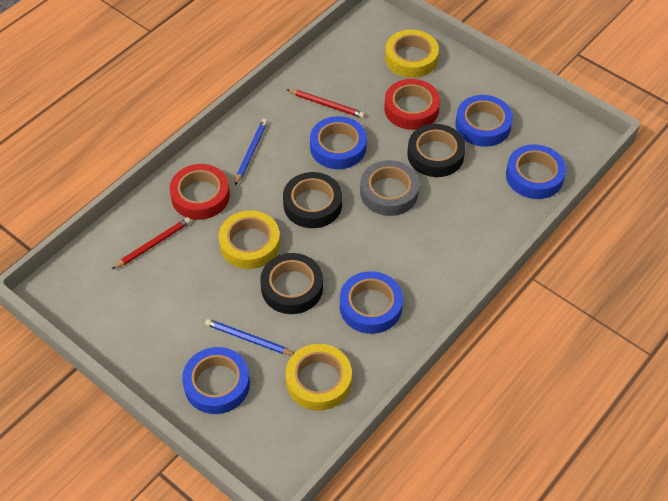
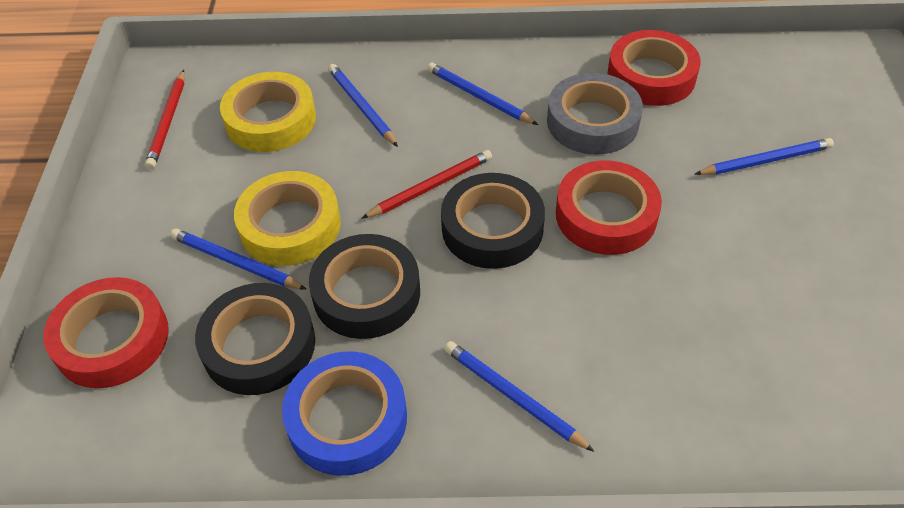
blue pencil: [205,319,294,355] [235,119,268,185] = 2 -> [170,229,307,290] [328,64,398,147] [427,63,538,125] [444,341,595,452] [695,138,834,175] = 5
blue tape: [182,347,250,414] [310,116,367,169] [340,271,403,334] [455,95,513,147] [506,144,566,199] = 5 -> [282,351,407,476] = 1
red tape: [169,164,230,220] [384,79,440,130] = 2 -> [43,277,169,388] [556,160,662,255] [607,30,701,106] = 3
yellow tape: [219,210,280,269] [286,344,352,411] [385,30,439,78] = 3 -> [220,72,316,152] [234,171,341,266] = 2

